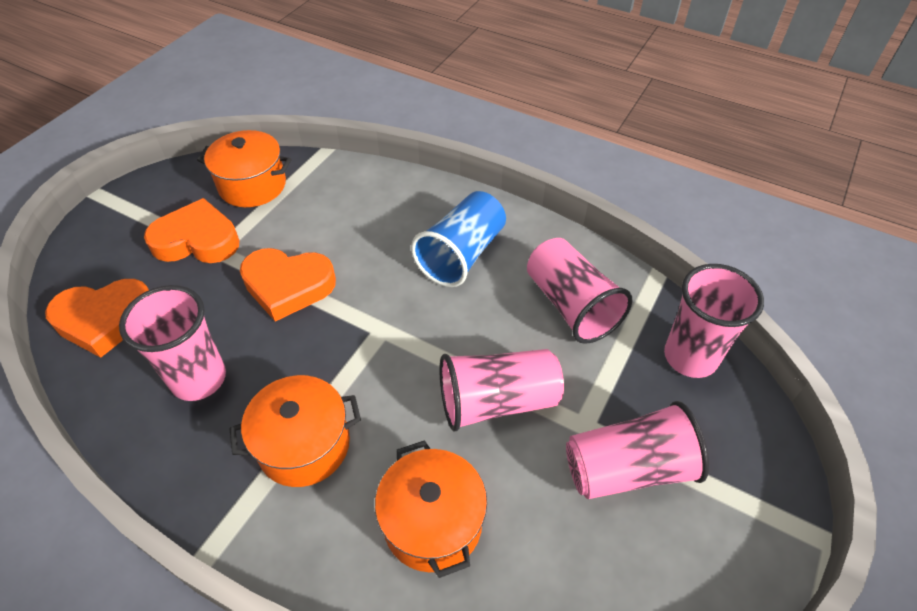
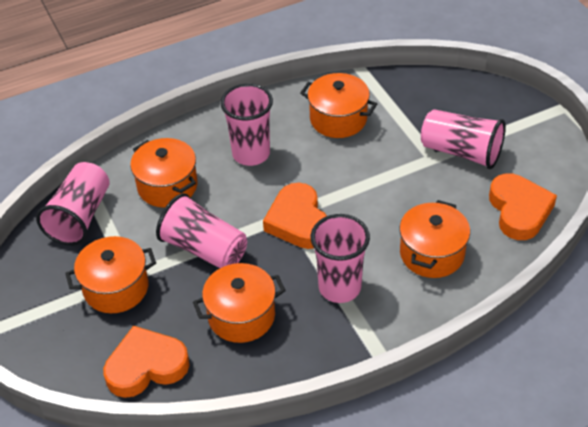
blue cup: [411,191,506,287] = 1 -> none = 0
orange pot: [197,130,291,207] [229,375,361,487] [375,440,487,578] = 3 -> [65,236,156,313] [130,138,198,208] [193,263,286,343] [300,73,377,138] [399,200,470,278] = 5

